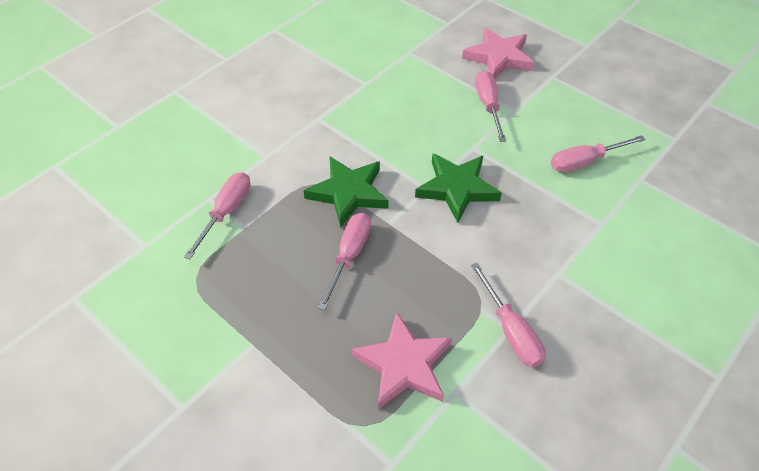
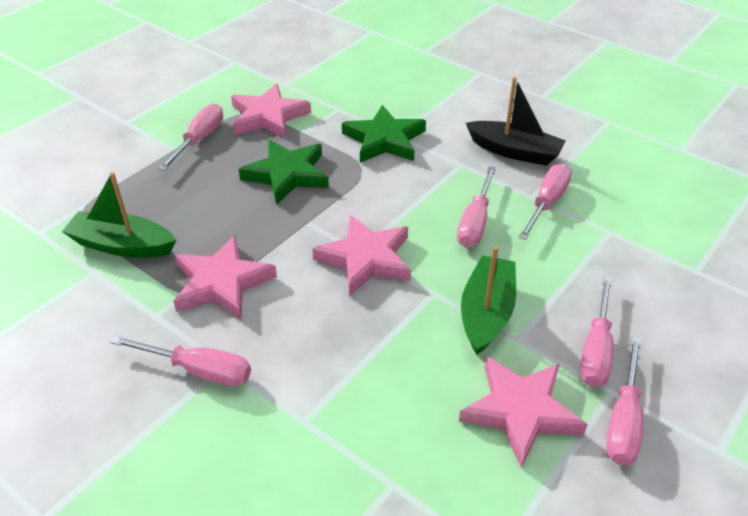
black boat: none = 0 -> [466,77,566,166] = 1
green boat: none = 0 -> [62,172,176,258] [461,246,516,355] = 2
pink screwdriver: [184,172,250,259] [318,213,371,310] [471,263,545,367] [475,70,506,142] [551,135,646,173] = 5 -> [111,336,251,386] [158,104,223,171] [457,166,496,248] [518,164,572,240] [580,276,614,387] [606,336,643,465] = 6
pink star: [351,312,452,410] [462,28,535,78] = 2 -> [173,236,277,319] [231,83,311,139] [312,215,411,296] [459,356,588,468] = 4

